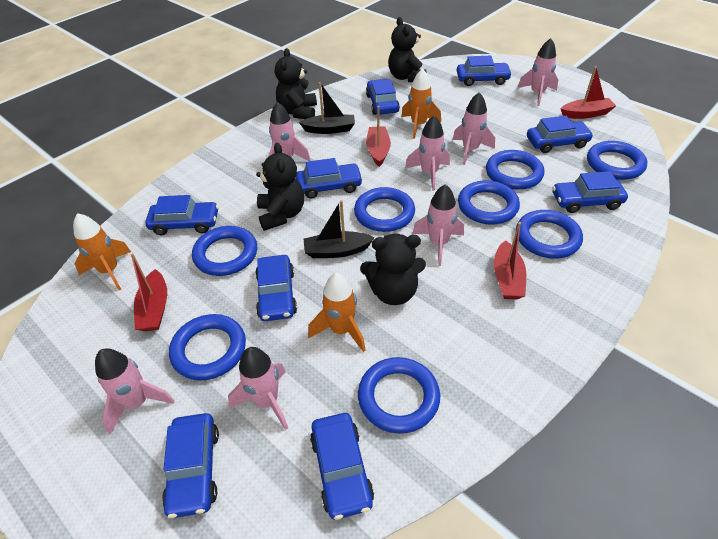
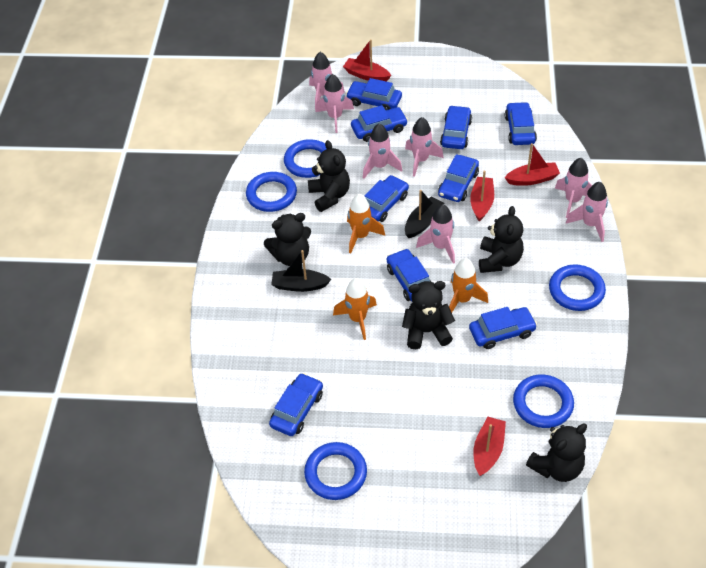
black teddy bear: [256,143,304,231] [275,48,317,119] [360,234,426,305] [388,17,427,82] = 4 -> [264,213,311,266] [308,140,350,212] [402,281,455,349] [479,206,524,273] [526,424,587,482] = 5
blue ring: [169,314,246,380] [192,226,257,276] [354,187,415,232] [358,357,440,434] [458,180,520,225] [486,150,544,190] [516,210,583,259] [587,141,647,180] = 8 -> [246,172,297,212] [284,139,326,178] [304,442,367,500] [513,374,574,428] [549,264,606,311] = 5

